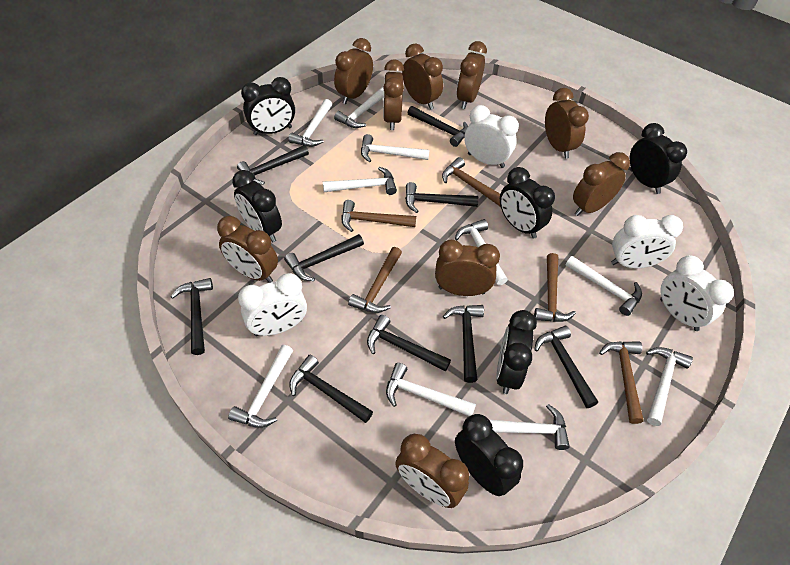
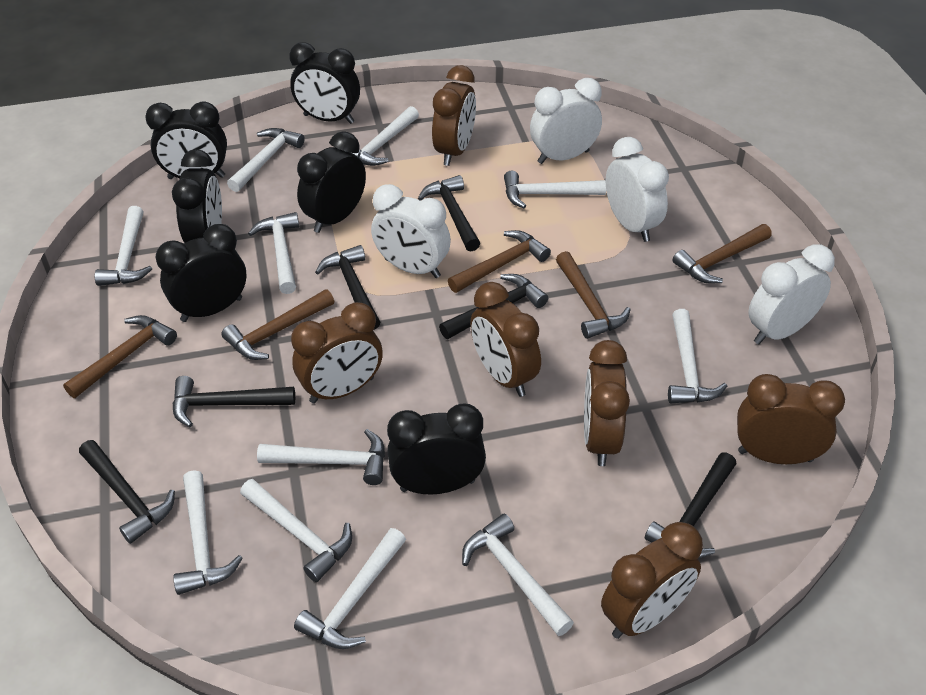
black hammer: [171,278,213,355] [237,145,309,185] [284,234,364,281] [289,355,373,423] [367,315,451,372] [405,182,478,213] [408,106,468,147] [443,305,484,383] [534,326,598,408] = 9 -> [79,440,175,544] [173,376,295,427] [315,245,380,330] [418,175,480,252] [439,274,548,339] [645,452,737,558] = 6
brown clock: [217,216,278,283] [334,38,373,104] [383,59,404,130] [395,434,469,508] [402,43,443,110] [435,240,500,296] [457,41,487,109] [545,88,589,159] [573,152,630,216] = 9 -> [291,302,383,404] [432,65,476,166] [470,282,541,397] [584,340,630,466] [601,522,703,639] [737,374,845,464] = 6
white hammer: [228,345,293,428] [288,99,332,147] [323,167,397,195] [334,87,384,128] [361,134,430,162] [386,363,476,416] [455,219,508,286] [490,404,570,450] [565,256,642,316] [646,347,693,426] = 10 -> [95,206,152,286] [173,470,243,595] [227,128,305,192] [240,479,352,582] [248,212,299,294] [257,429,385,485] [294,528,406,649] [352,106,419,166] [462,514,574,636] [504,171,606,208] [668,309,727,404] = 11

